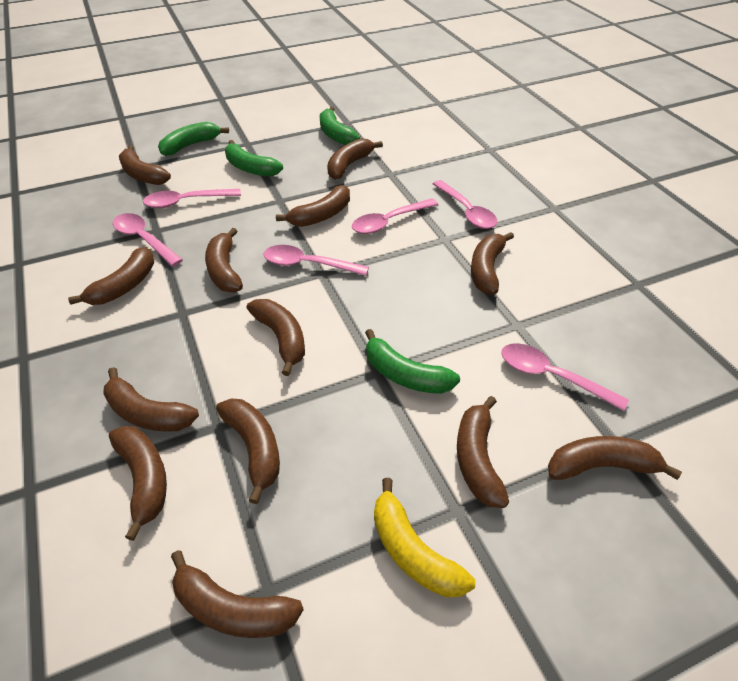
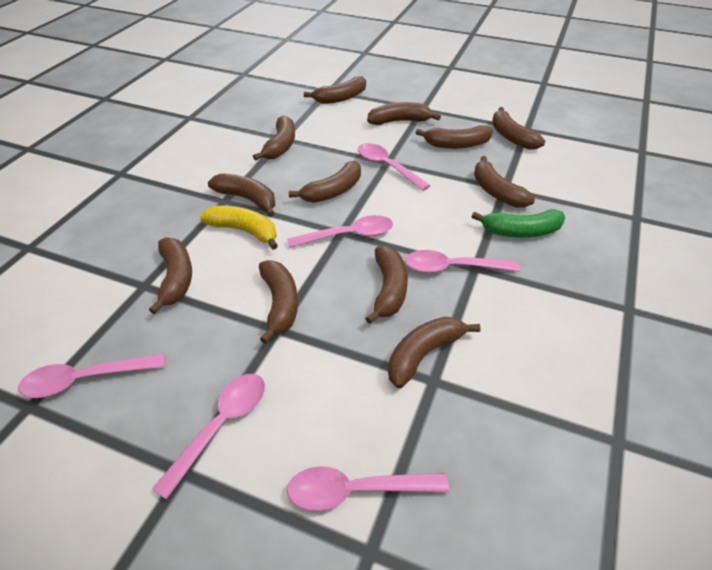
brown banana: [68,247,154,305] [103,367,199,432] [109,426,167,541] [119,145,171,185] [171,550,304,638] [205,228,243,292] [216,398,280,504] [247,299,305,376] [276,185,350,227] [327,138,383,180] [457,396,509,508] [471,232,514,294] [548,436,682,480] = 13 -> [149,237,192,314] [208,173,275,217] [253,115,295,161] [259,260,298,344] [289,161,361,203] [304,76,366,104] [365,246,408,324] [367,102,441,125] [388,317,481,388] [416,125,493,149] [474,156,535,208] [492,107,545,150] = 12
green banana: [158,122,229,156] [225,140,283,177] [320,106,360,145] [365,329,460,394] = 4 -> [471,209,565,238] = 1

